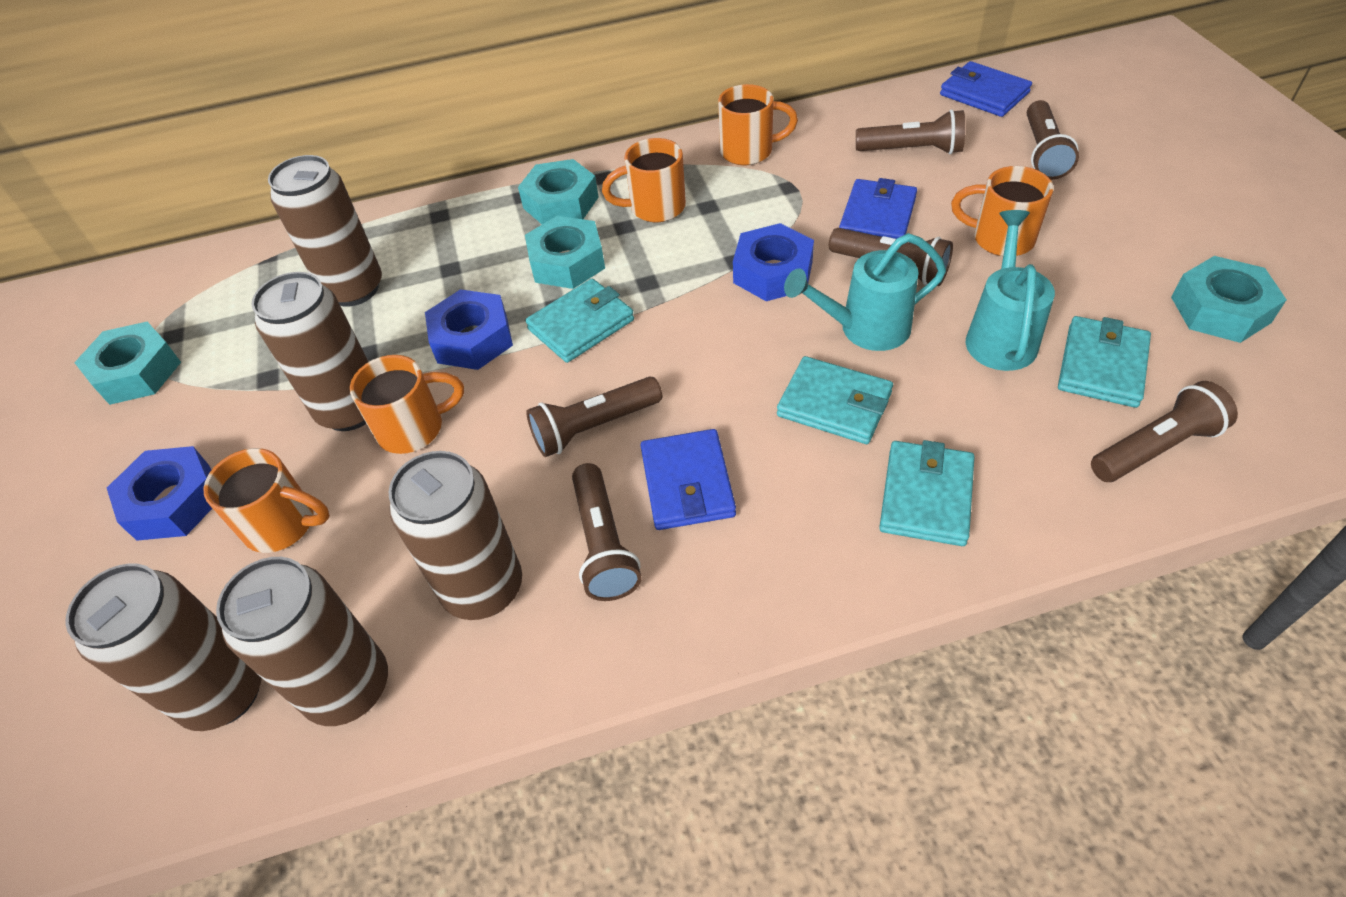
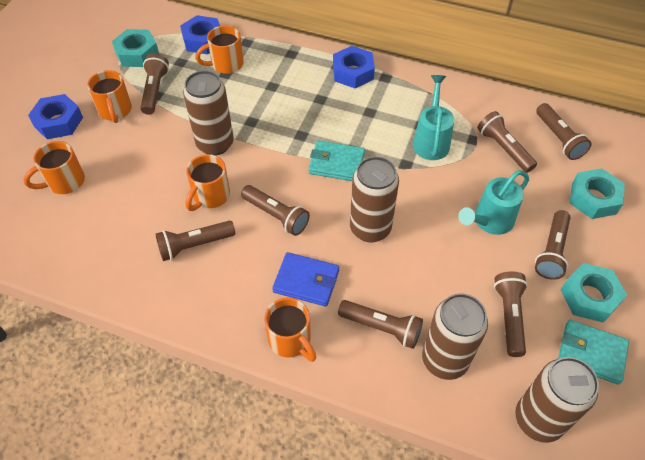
blue wallet: [641,429,736,530] [839,178,917,239] [940,61,1032,117] = 3 -> [272,252,339,307] = 1
brown can: [65,563,262,731] [216,557,388,726] [252,272,369,431] [268,155,382,306] [389,451,522,620] = 5 -> [183,70,234,155] [350,156,399,242] [422,293,488,380] [515,357,599,443] = 4
brown flashlight: [526,377,662,457] [572,463,641,601] [829,228,953,286] [856,109,965,154] [1027,100,1079,180] [1091,381,1238,482] = 6 -> [140,54,169,115] [155,221,235,261] [241,185,310,236] [338,300,423,349] [478,111,537,173] [494,272,528,357] [535,210,570,280] [536,103,591,160] = 8
turquoise nut: [74,322,181,405] [518,159,599,224] [525,216,605,289] [1171,256,1287,343] = 4 -> [112,29,159,67] [561,263,627,323] [570,168,625,219] = 3
turquoise wallet: [525,279,634,363] [777,356,893,444] [879,440,975,546] [1058,316,1151,408] = 4 -> [308,140,365,181] [558,320,629,385] = 2

